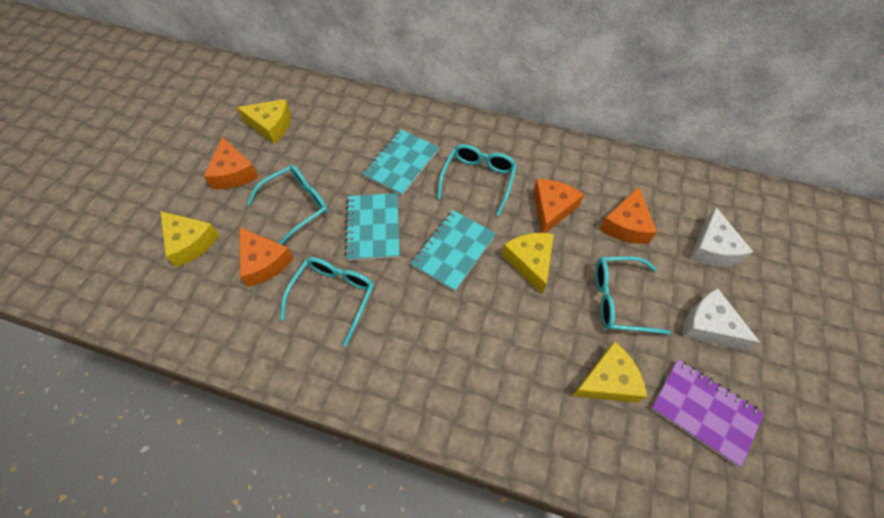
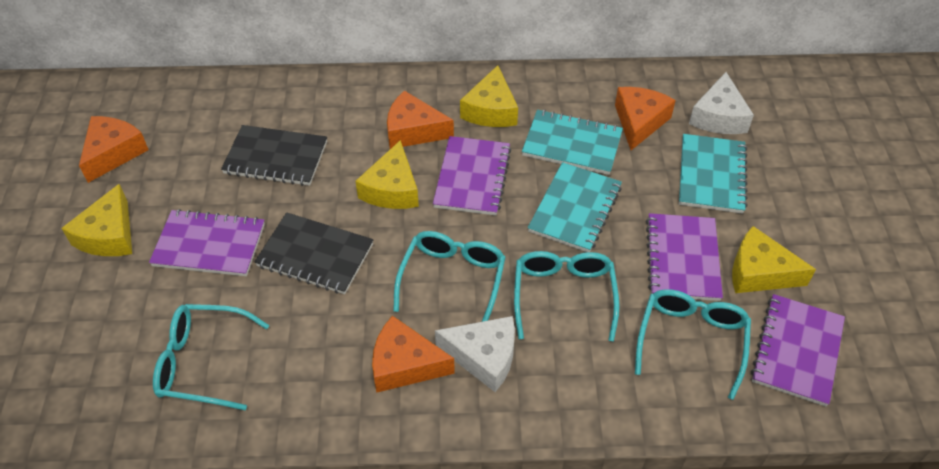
black notebook: none = 0 -> [221,125,327,186] [254,212,374,294] = 2
purple notebook: [651,359,764,467] = 1 -> [149,209,265,276] [433,136,511,215] [646,213,723,301] [751,294,845,407] = 4

